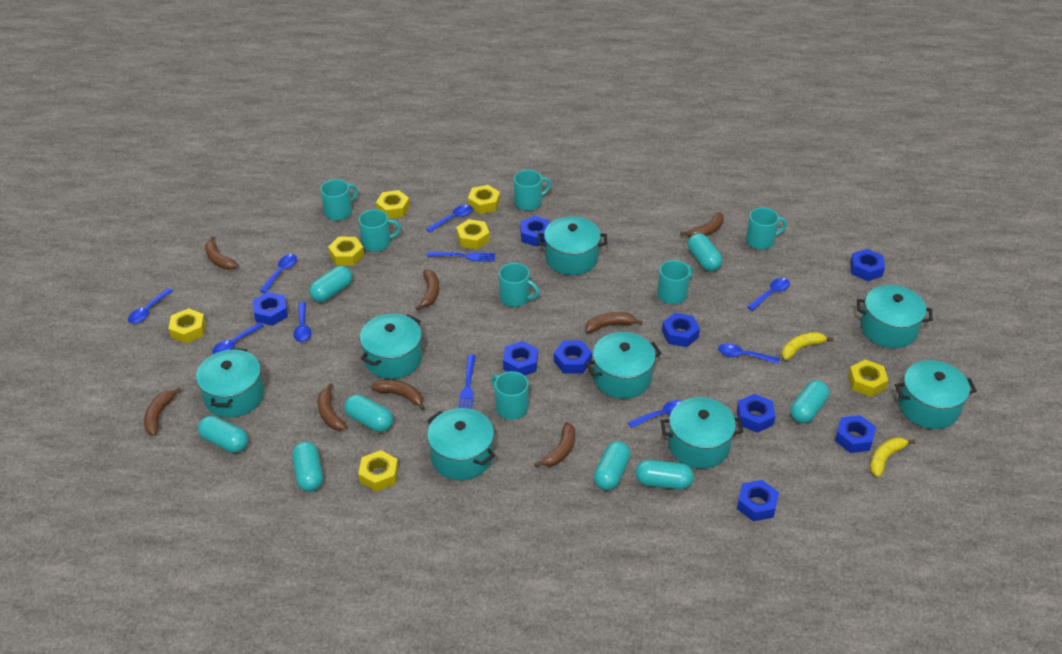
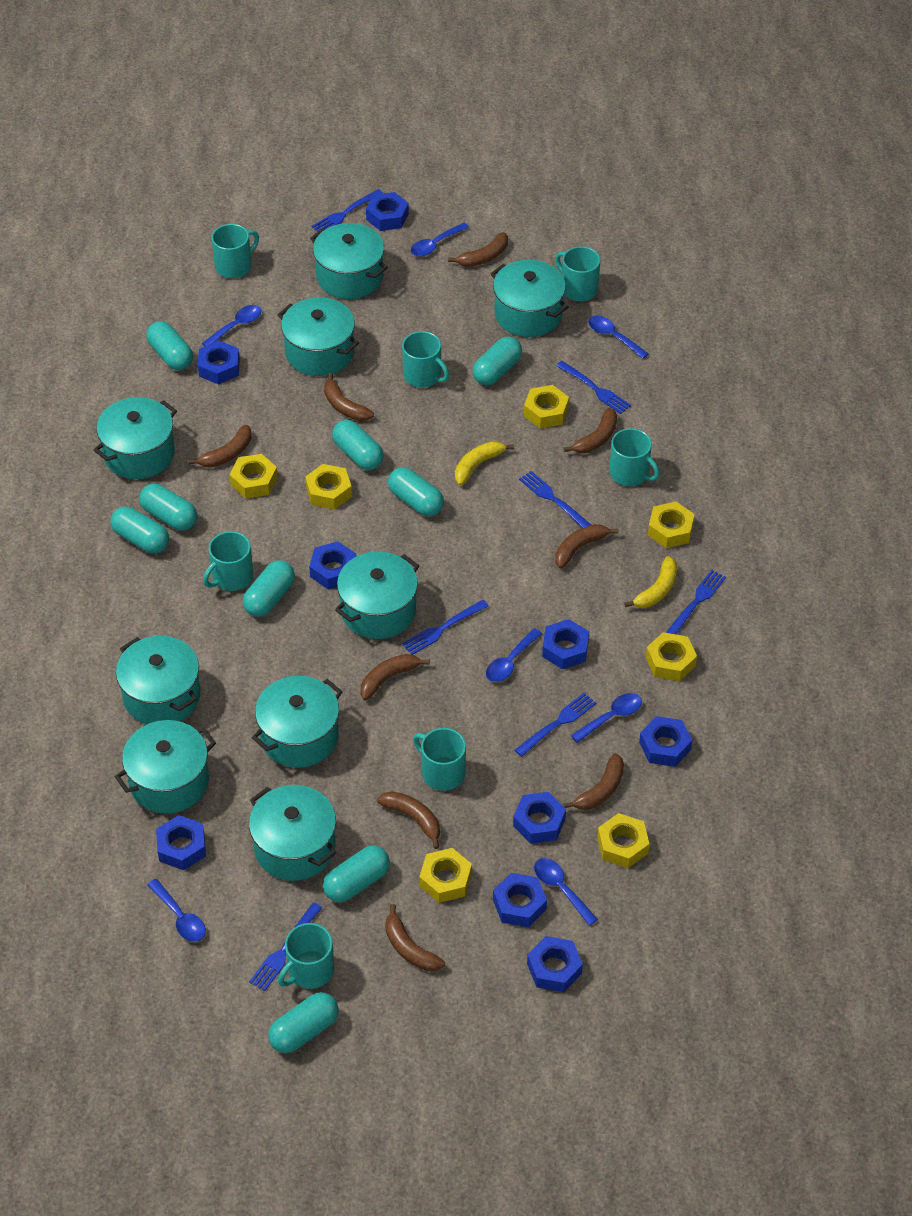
blue fork: [427,252,495,262] [459,354,476,409] = 2 -> [249,902,322,991] [312,189,383,232] [402,600,488,655] [515,693,596,757] [519,471,591,528] [556,361,631,414] [666,570,726,634] = 7
blue spoon: [128,288,173,324] [212,322,264,354] [260,254,297,293] [293,302,311,342] [426,205,473,233] [627,400,681,428] [718,343,779,364] [747,278,790,311] = 8 -> [147,879,206,942] [202,305,261,347] [411,223,469,257] [486,628,542,682] [534,858,598,926] [571,693,642,743] [588,316,649,359] = 7
brown banana: [144,387,181,436] [205,236,239,270] [318,383,347,431] [371,380,425,410] [416,270,439,310] [534,422,575,467] [585,312,643,333] [680,212,724,237] = 8 -> [189,424,251,468] [324,373,374,421] [360,654,430,700] [377,791,440,849] [385,904,445,971] [448,232,508,267] [555,524,618,569] [563,753,624,810] [564,407,617,453] = 9
turquoise capsule: [198,416,248,453] [292,441,323,492] [309,266,352,302] [344,394,393,432] [594,441,631,490] [635,460,694,490] [688,233,722,271] [790,380,829,423] = 8 -> [110,507,169,553] [139,484,197,530] [146,321,193,370] [243,560,295,617] [268,992,339,1053] [323,845,390,902] [332,420,384,470] [388,467,444,516] [472,336,522,385] = 9
turquoise pot: [196,348,264,418] [360,314,422,379] [427,408,495,480] [538,216,607,275] [586,332,662,399] [661,397,743,469] [857,285,933,348] [895,360,976,429] = 8 -> [94,397,177,479] [115,720,216,814] [116,636,201,724] [249,785,337,881] [252,676,343,768] [278,297,359,376] [310,223,388,299] [335,551,419,639] [491,260,569,337] = 9

